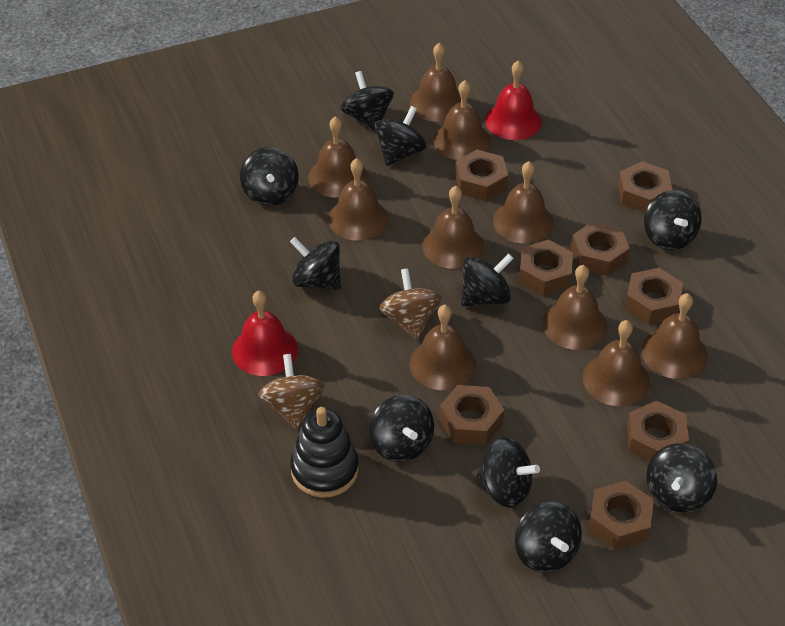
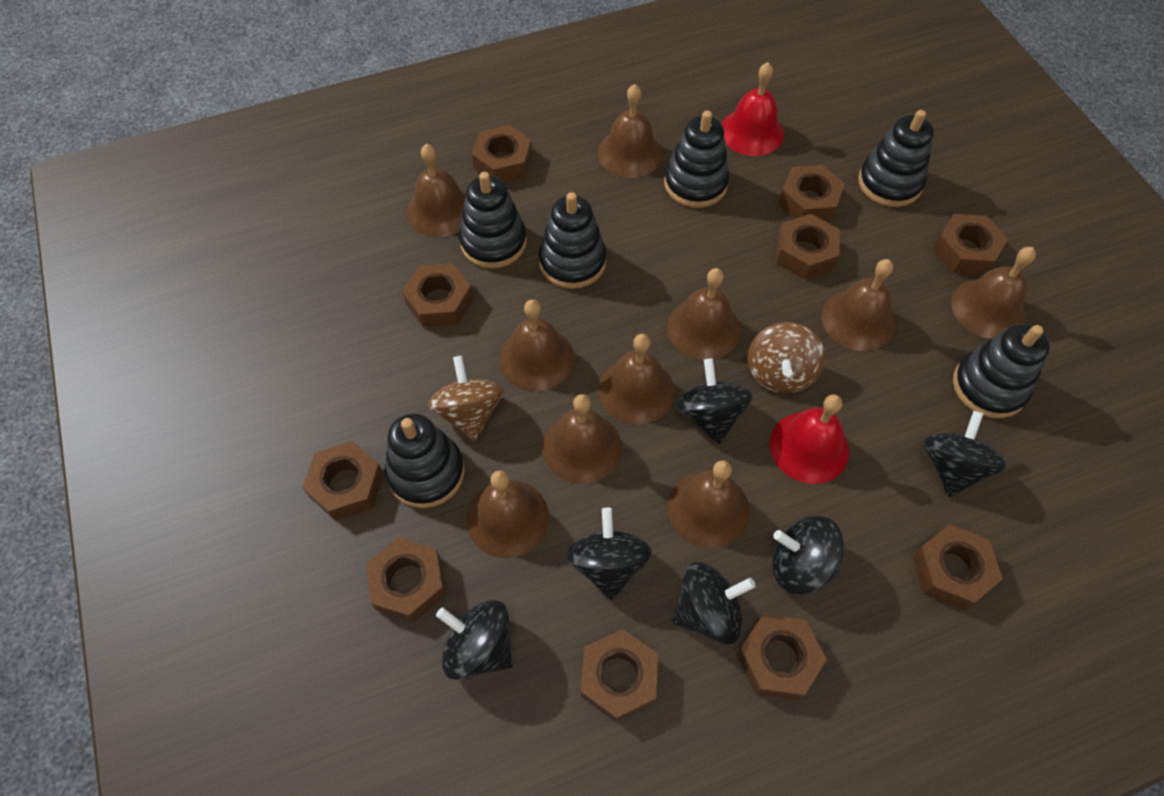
black spinning top: [240,147,299,206] [290,237,341,290] [341,71,394,132] [369,395,434,462] [375,106,426,166] [461,253,514,306] [477,437,540,508] [515,502,582,572] [644,190,701,250] [646,443,717,512] = 10 -> [436,600,513,680] [567,507,652,600] [672,562,756,644] [675,358,753,444] [772,516,845,595] [923,411,1007,497] = 6
black stacking toy: [290,407,359,498] = 1 -> [385,414,465,508] [459,172,527,269] [538,192,607,289] [664,111,730,208] [858,110,934,207] [953,324,1050,418] = 6
brown nut: [439,385,504,445] [455,150,508,201] [519,240,573,296] [571,221,630,276] [589,481,654,550] [618,161,673,213] [625,268,683,324] [627,401,689,462] = 8 -> [302,441,384,521] [366,537,446,622] [402,263,473,328] [471,125,532,183] [580,629,658,722] [736,614,827,700] [776,214,840,280] [778,165,845,222] [912,524,1003,610] [933,214,1008,275] = 10

